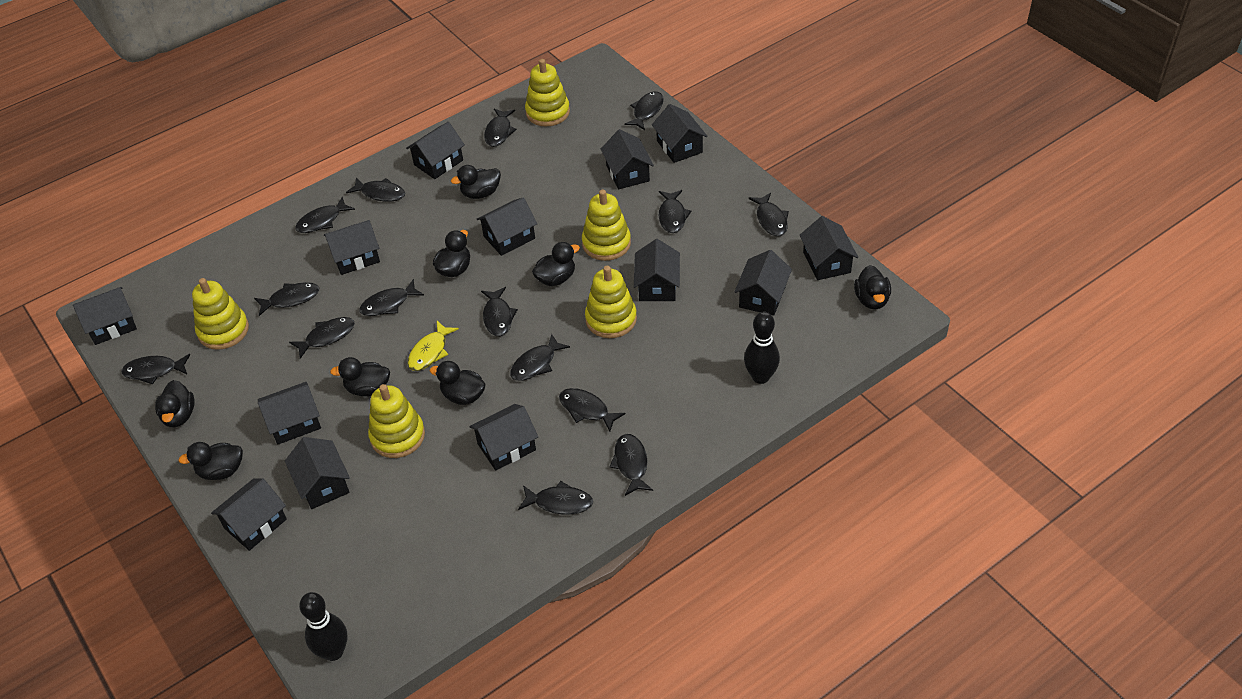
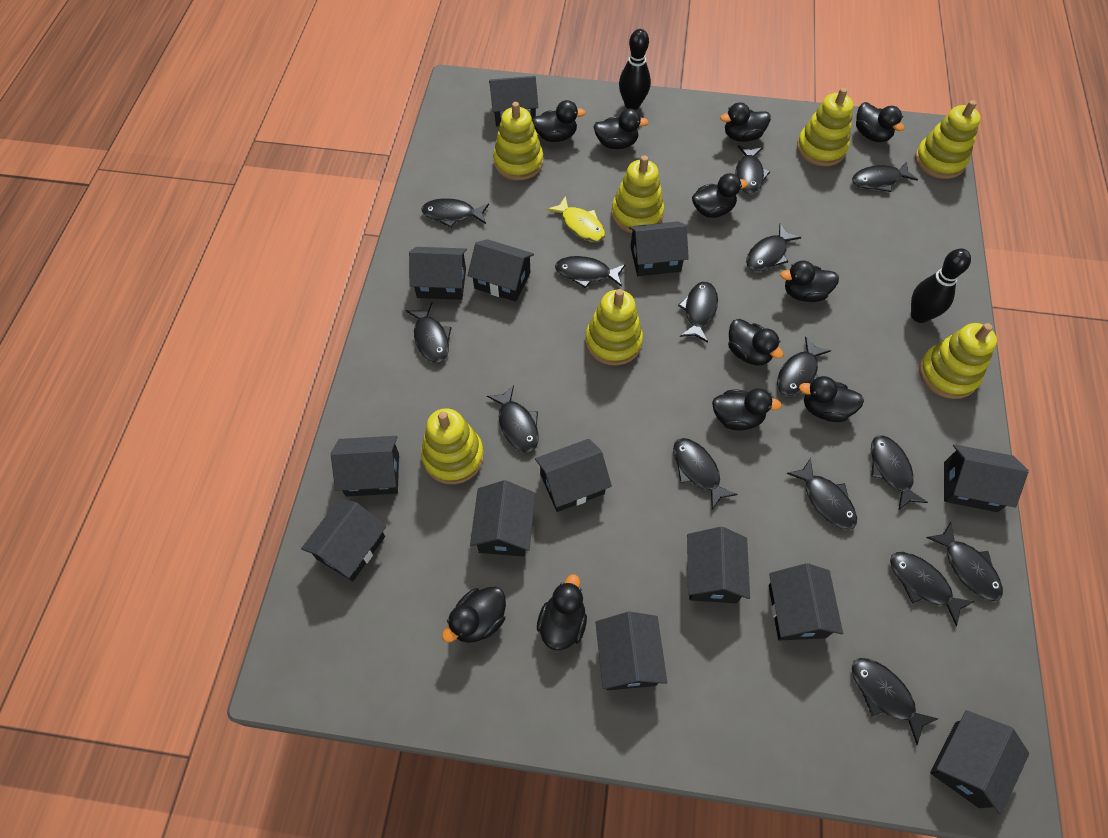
black duck: [155,380,195,427] [178,442,243,480] [330,357,390,396] [430,361,486,405] [433,230,470,277] [451,165,501,199] [532,242,580,286] [854,265,891,309] = 8 -> [442,587,506,643] [532,100,586,142] [537,574,587,650] [593,109,649,149] [692,173,748,218] [712,388,782,430] [720,102,771,142] [728,319,783,366] [780,260,839,302] [799,376,864,422] [856,102,904,142] = 11
yellow stacking toy: [192,278,249,350] [368,384,425,458] [525,59,570,126] [582,189,631,261] [585,266,637,338] = 5 -> [421,408,484,484] [493,102,543,180] [585,289,643,365] [612,155,664,233] [797,88,854,166] [915,100,981,179] [919,323,997,399] = 7

